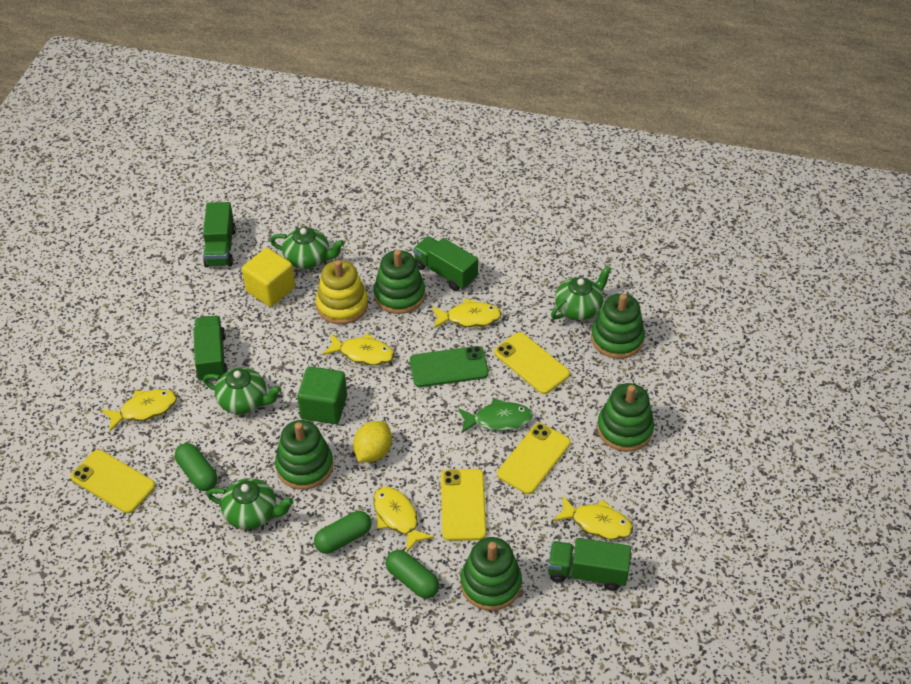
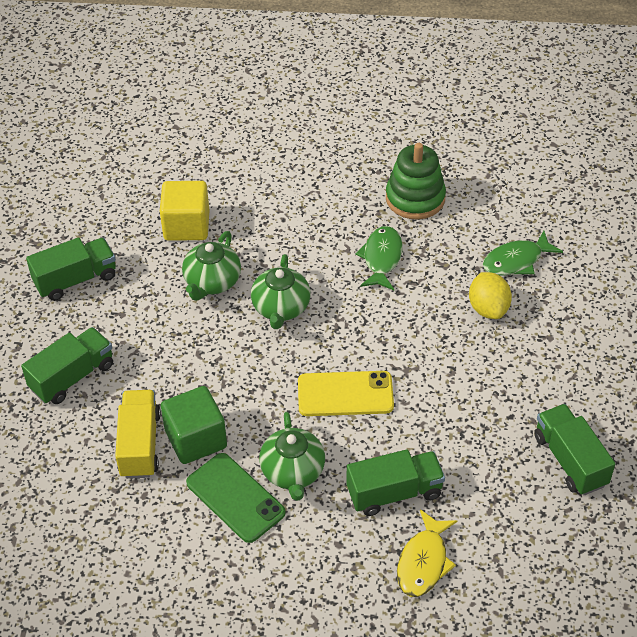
green capsule: [175,443,217,491] [314,511,371,554] [386,550,439,598] = 3 -> none = 0
green fish: [458,398,533,434] = 1 -> [355,226,403,290] [483,231,563,276] = 2
green stacking toy: [275,420,333,490] [374,250,425,314] [460,537,522,611] [591,293,645,359] [597,383,654,452] = 5 -> [386,143,446,220] = 1
green teapot: [203,367,281,414] [207,478,293,530] [270,227,344,269] [551,265,612,320] = 4 -> [182,231,241,301] [251,254,311,329] [259,412,325,501] = 3
yellow fish: [102,389,177,432] [322,333,394,365] [373,487,434,552] [432,298,502,328] [553,496,633,540] = 5 -> [397,509,457,597] = 1
yellow phone: [71,450,156,514] [441,469,486,541] [494,332,570,394] [497,423,571,494] = 4 -> [298,371,394,416] = 1
yellow stacking toy: [316,260,368,324] = 1 -> none = 0
yellow truck: none = 0 -> [115,390,161,479] = 1

